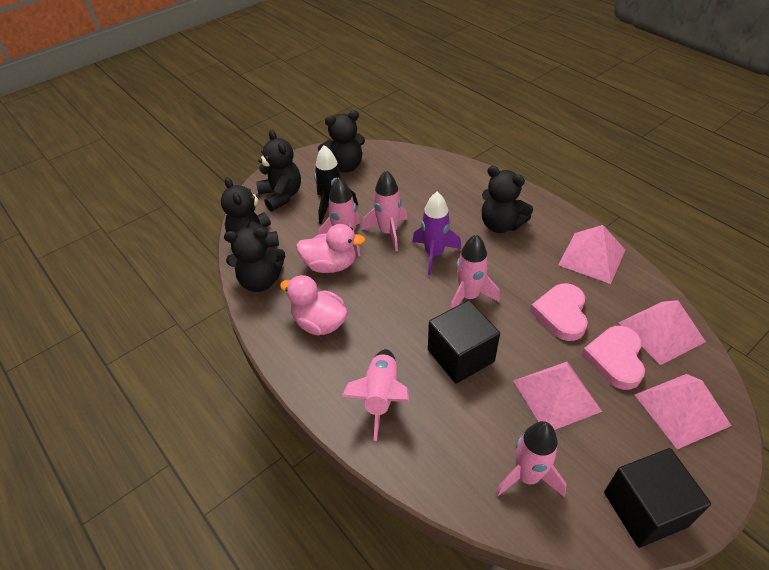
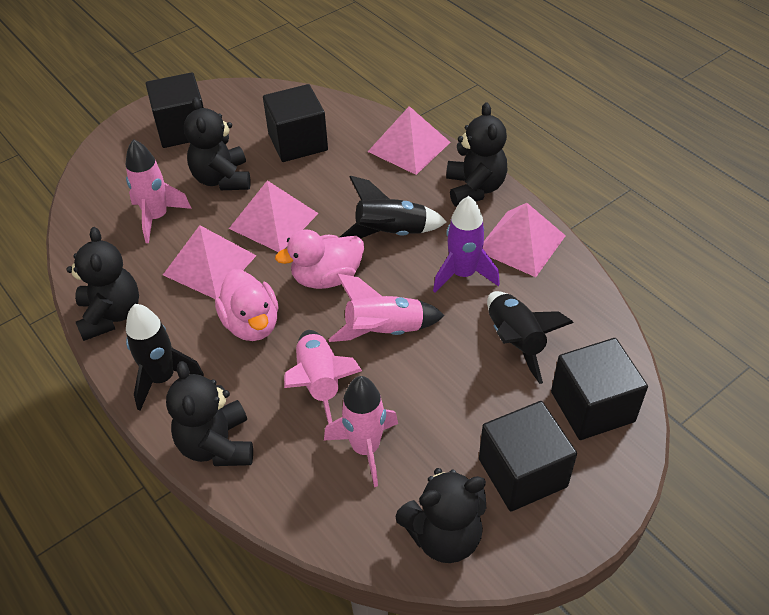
black cube: [428,300,500,384] [604,448,711,548] = 2 -> [146,72,204,148] [263,84,328,162] [479,401,577,512] [551,338,648,440] = 4
black rocket: [314,145,358,224] = 1 -> [126,304,204,411] [340,175,447,238] [487,291,574,384] = 3
pink heart: [530,283,588,341] [582,326,645,390] = 2 -> none = 0
pink rocket: [318,177,361,257] [341,349,409,441] [362,170,407,251] [450,234,500,309] [495,421,567,497] = 5 -> [126,139,192,243] [284,330,362,424] [324,376,398,487] [328,274,445,342] = 4

